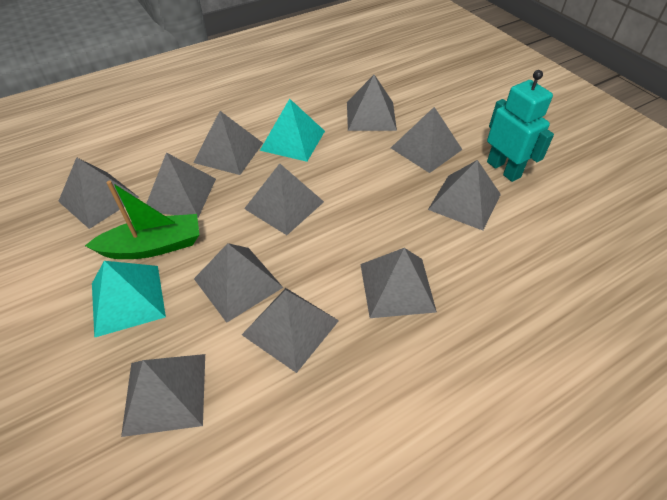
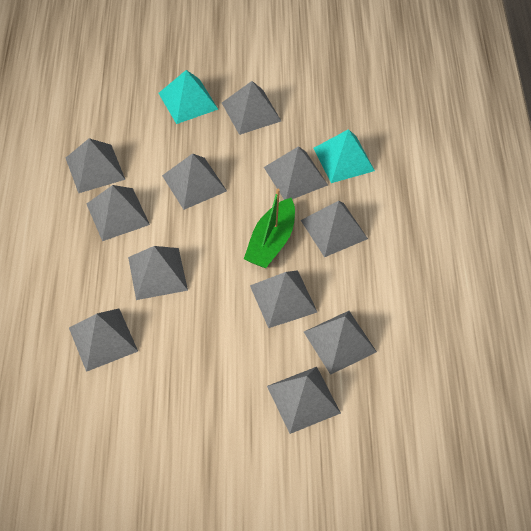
turquoise robot: [487,70,554,182] = 1 -> none = 0

